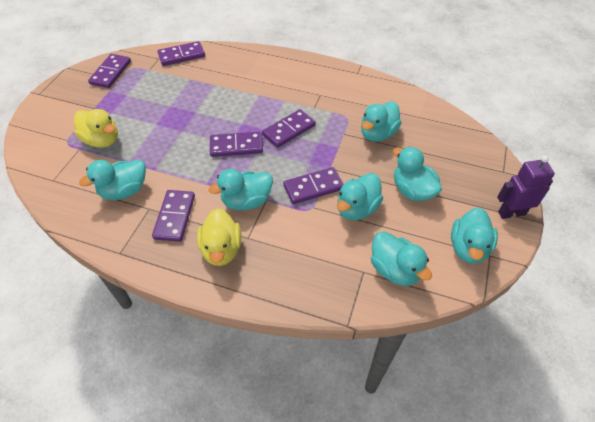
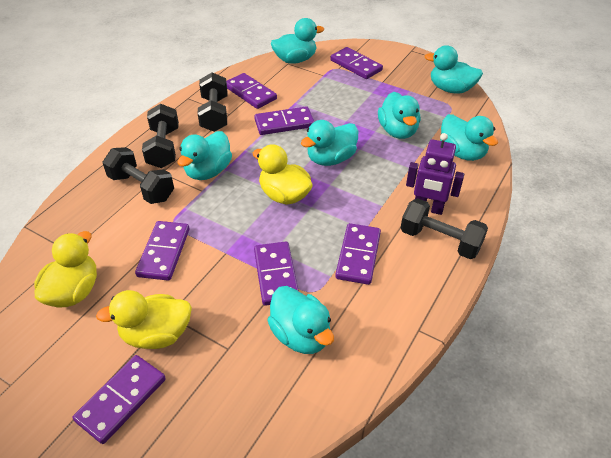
black dumbbell: none = 0 -> [102,147,174,204] [142,104,179,168] [198,72,227,132] [401,198,488,259] = 4
purple domino: [88,54,131,88] [152,190,195,242] [157,41,205,66] [210,131,263,157] [262,109,316,148] [283,167,344,204] = 6 -> [73,355,166,444] [135,221,189,281] [226,73,277,109] [254,106,314,135] [254,241,299,306] [330,47,383,79] [335,223,381,285] = 7
yellow duck: [74,109,118,148] [197,208,242,266] = 2 -> [34,231,97,307] [96,290,192,349] [253,144,313,205] = 3

